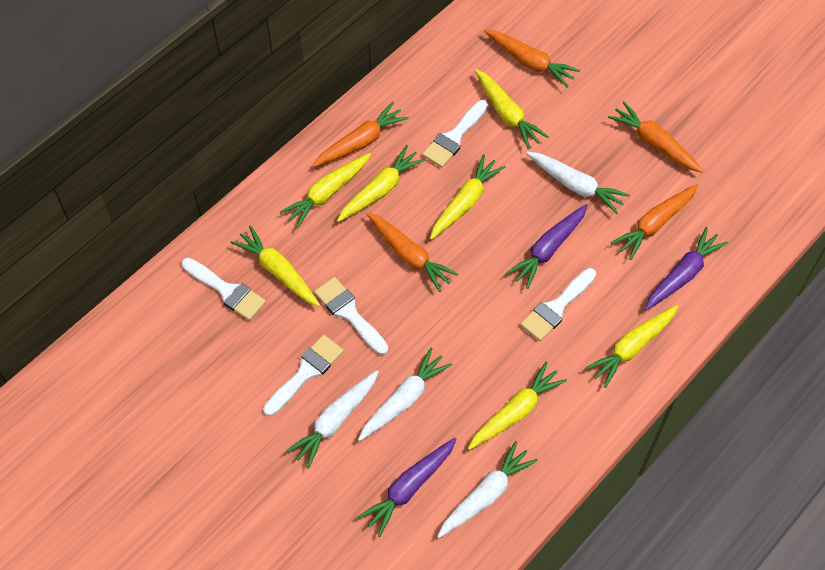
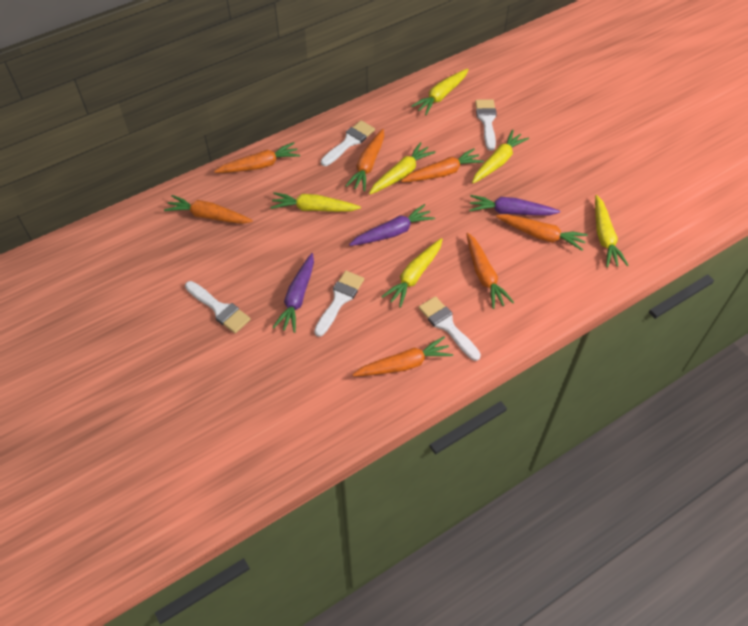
orange carrot: [312,102,409,167] [366,212,458,292] [484,30,580,87] [608,102,704,173] [611,184,698,260] = 5 -> [164,195,253,224] [214,142,300,173] [345,129,384,191] [352,337,453,376] [401,148,484,182] [466,233,514,309] [496,214,588,251] = 7
white carrot: [286,370,379,469] [358,348,452,441] [437,441,538,538] [526,152,630,214] = 4 -> none = 0
yellow carrot: [231,225,320,307] [280,153,371,229] [337,145,426,222] [430,154,505,240] [468,362,567,450] [475,69,549,149] [585,305,679,388] = 7 -> [270,192,361,212] [369,142,436,195] [381,238,443,308] [411,69,469,115] [472,129,529,184] [595,195,629,268] = 6

